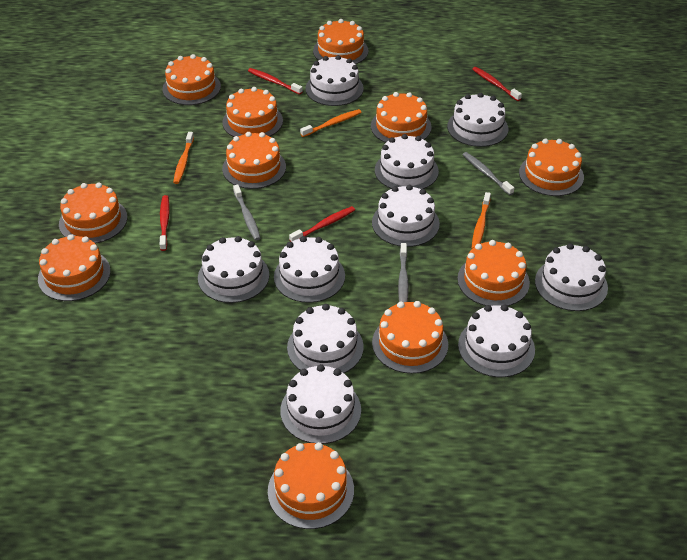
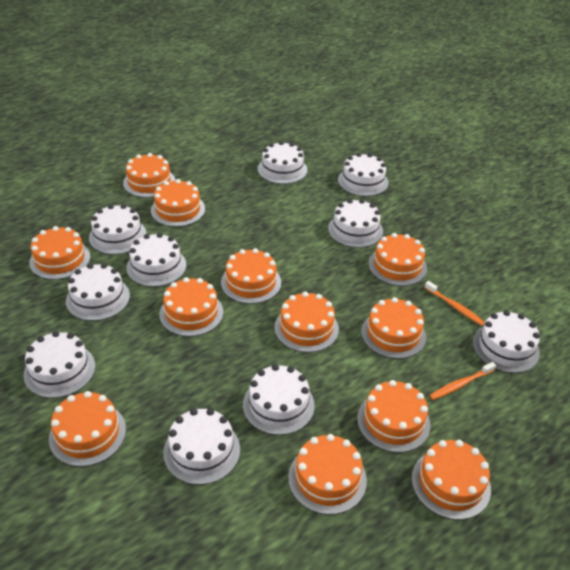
grey toothbrush: [233,185,260,240] [398,243,409,302] [462,152,514,195] = 3 -> none = 0
orange cake: [38,234,111,301] [59,182,127,243] [162,54,221,105] [222,132,286,189] [223,87,283,137] [268,442,354,529] [313,19,368,64] [371,92,432,143] [372,301,448,374] [457,240,530,306] [519,139,584,196] = 11 -> [29,226,90,280] [49,391,126,467] [123,153,175,198] [151,179,205,227] [159,277,223,337] [221,248,281,304] [274,291,339,353] [288,434,367,515] [357,380,430,453] [361,297,426,359] [369,233,427,286] [412,440,491,520] = 12
orange toothbrush: [173,132,194,184] [300,109,362,137] [472,192,491,249] = 3 -> [424,281,485,326] [429,362,496,400] = 2
red toothbrush: [160,195,170,251] [248,68,303,95] [289,206,355,242] [472,67,522,101] = 4 -> none = 0

